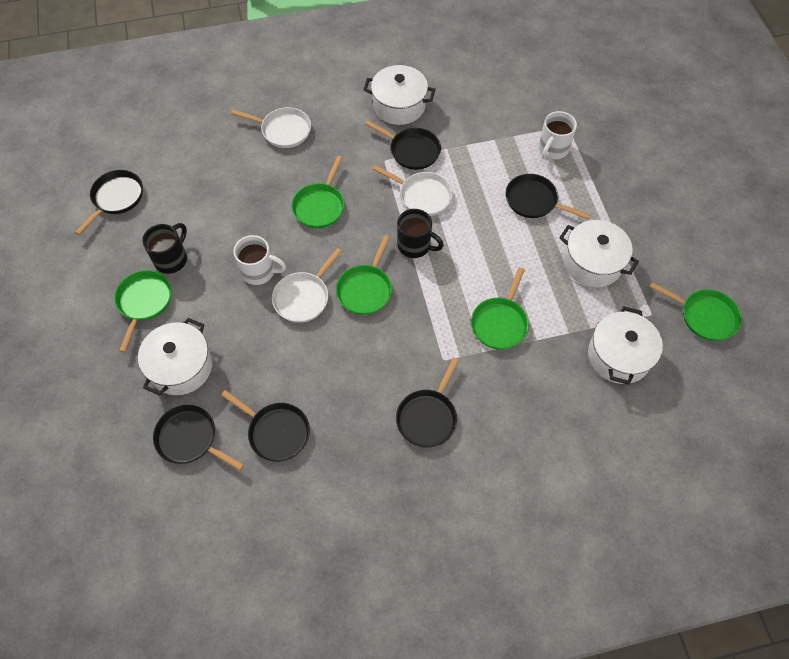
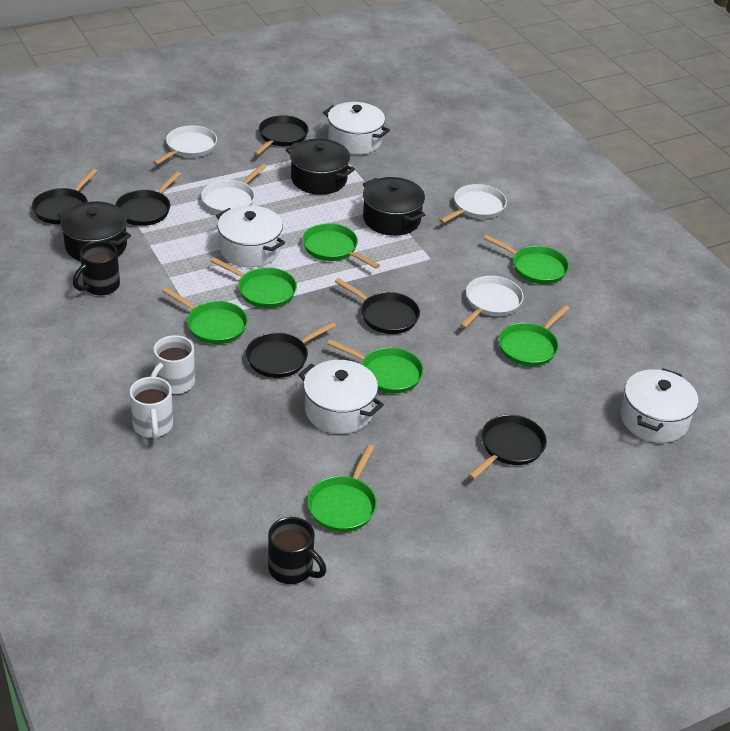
black pot: none = 0 -> [58,201,131,262] [285,139,355,195] [363,177,425,236] = 3
green pan: [114,270,171,352] [292,156,344,228] [336,235,392,315] [471,267,529,349] [650,282,742,341] = 5 -> [162,287,248,344] [210,257,297,308] [302,223,380,269] [307,444,377,532] [327,339,423,394] [483,235,569,284] [499,305,569,366] = 7
white pan: [231,107,311,148] [272,248,342,323] [373,165,453,216] = 3 -> [153,125,217,165] [201,163,267,214] [439,184,507,223] [460,276,524,328] = 4

